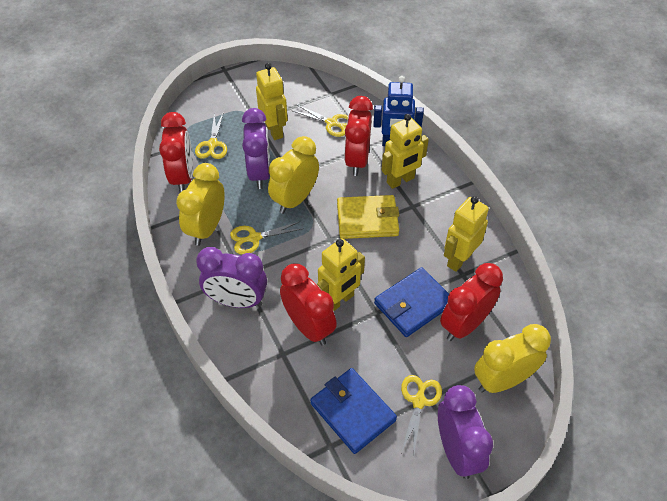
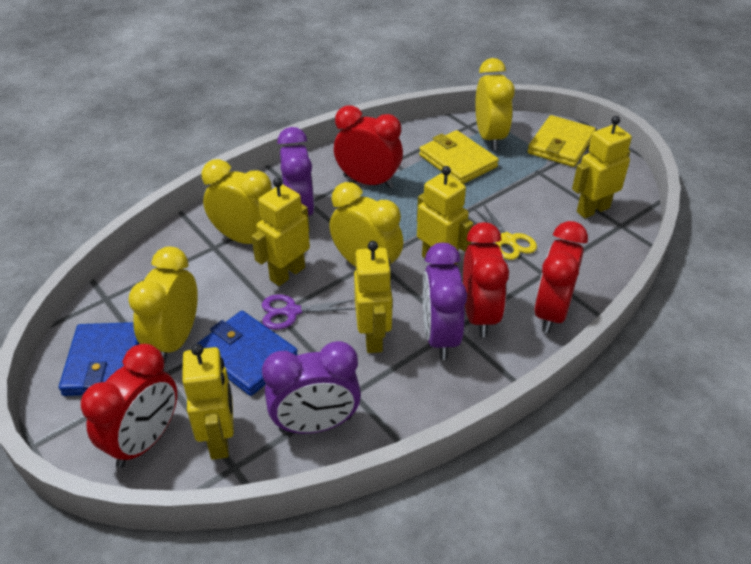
blue robot: [373,76,424,146] = 1 -> none = 0
purple scissors: none = 0 -> [262,295,356,330] = 1
yellow clock: [176,163,225,246] [268,136,319,214] [474,324,551,393] = 3 -> [128,247,198,363] [202,159,272,244] [329,182,403,267] [475,58,515,150] = 4
yellow robot: [256,63,288,140] [317,238,365,311] [382,114,429,189] [444,196,489,272] = 4 -> [182,344,234,460] [251,178,310,286] [354,241,393,353] [417,166,473,265] [572,116,632,218] = 5
yellow scissors: [195,112,227,159] [230,221,302,254] [293,104,348,137] [401,375,442,453] = 4 -> [472,203,537,260] = 1
yellow wallet: [337,195,399,239] = 1 -> [419,130,499,184] [527,115,596,167] = 2

